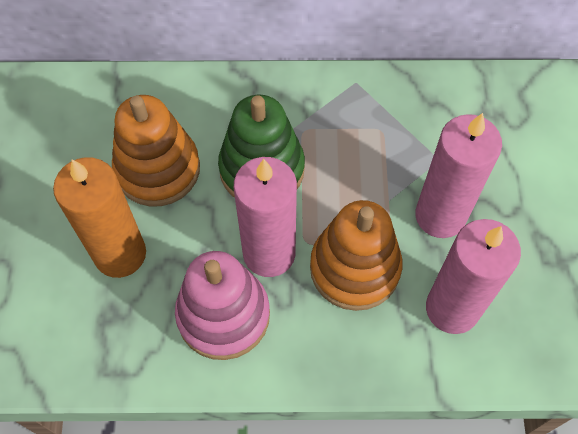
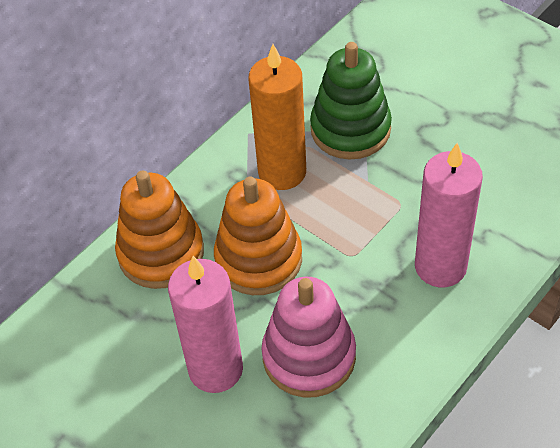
pink candle: [234,157,297,277] [415,113,502,238] [426,219,521,334] = 3 -> [168,256,243,393] [415,143,483,287] = 2

